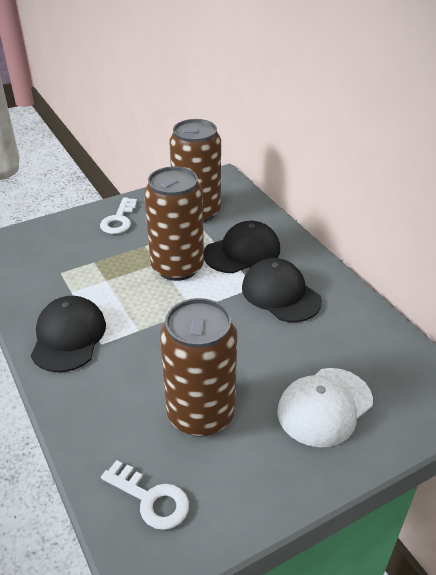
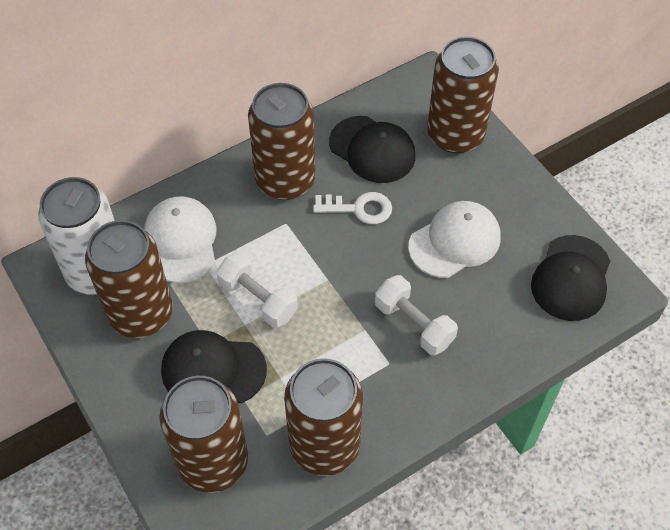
brown can: [144,167,204,281] [160,298,237,436] [169,119,221,222] = 3 -> [85,220,173,338] [159,376,248,493] [248,83,316,200] [284,358,363,476] [427,37,499,153] = 5
white can: none = 0 -> [38,177,115,295] = 1
white cap: [277,368,373,447] = 1 -> [144,196,216,283] [408,201,501,278] = 2
white dumbbell: none = 0 -> [216,252,298,328] [375,275,458,355] = 2
white key: [100,197,137,234] [101,460,189,530] = 2 -> [313,192,392,224] = 1

